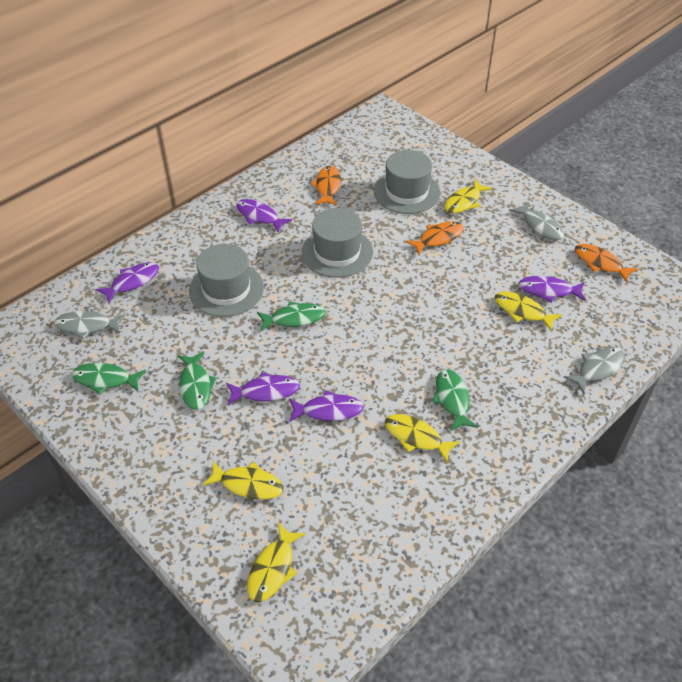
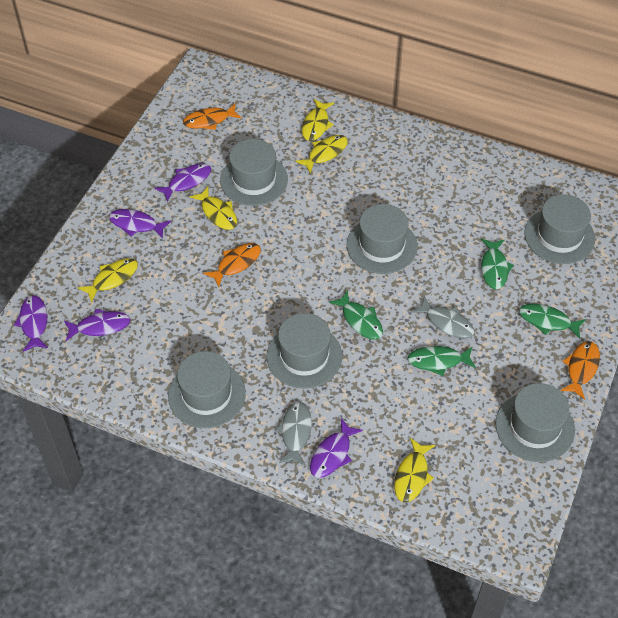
grey fish: [54,311,125,339] [510,202,564,240] [563,347,625,394] = 3 -> [275,402,312,465] [411,295,474,339] = 2
grey hat: [189,244,264,317] [302,208,373,278] [374,150,440,214] = 3 -> [168,351,246,428] [220,139,288,206] [267,313,342,388] [347,204,417,274] [496,383,575,462] [524,194,595,264] = 6

